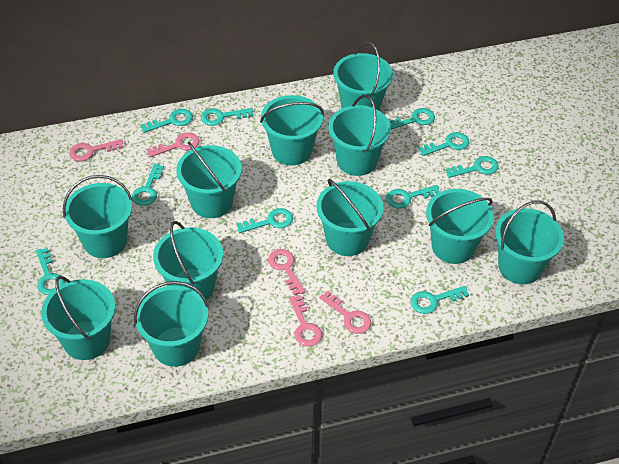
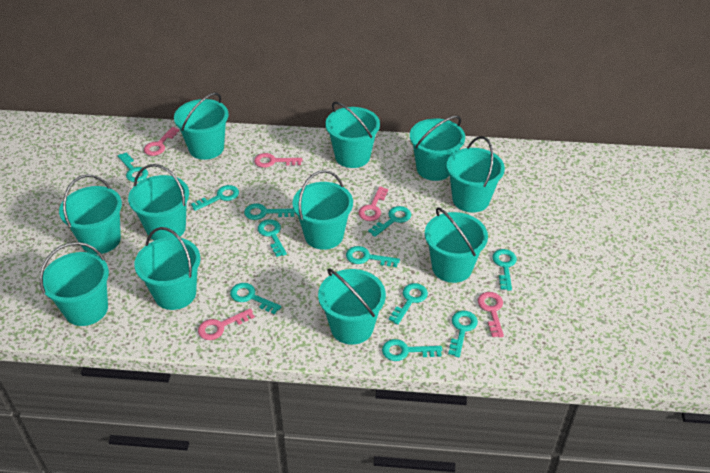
turquoise key: [36,248,65,295] [132,164,164,206] [141,109,193,133] [201,108,253,126] [237,208,293,233] [386,185,440,209] [390,108,435,130] [411,286,469,314] [418,132,469,156] [446,156,499,178] = 10 -> [118,152,148,182] [191,185,239,211] [230,283,281,314] [244,203,295,220] [258,219,287,257] [346,246,400,267] [368,206,411,237] [382,339,442,361] [389,283,428,325] [448,311,478,357] [492,249,517,291] = 11

